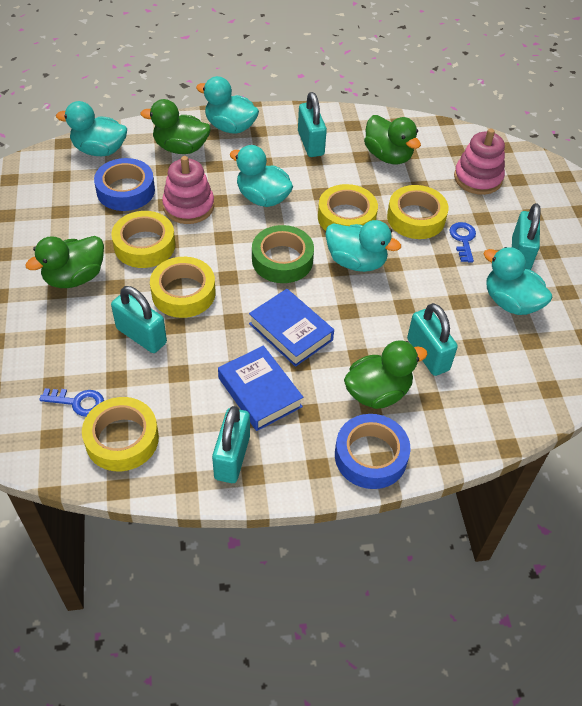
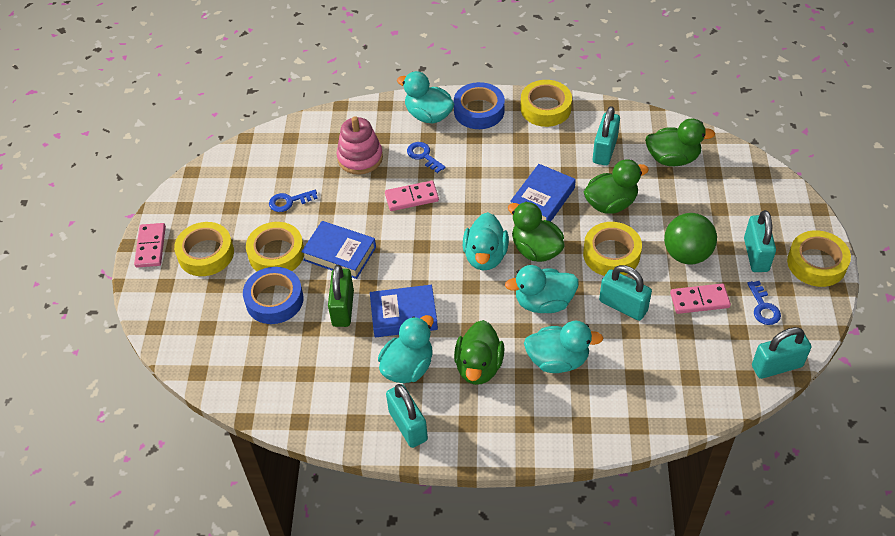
blue book: [218,346,303,431] [249,289,334,367] = 2 -> [301,221,376,279] [370,285,438,337] [510,164,576,222] = 3
blue key: [39,388,104,417] [449,222,476,263] = 2 -> [269,190,318,212] [407,142,446,173] [747,281,781,325] = 3
green ball: none = 0 -> [664,213,717,264] = 1
green padlock: none = 0 -> [328,265,354,327] = 1
green tape: [252,225,314,283] = 1 -> none = 0
pink domino: none = 0 -> [134,223,166,268] [385,181,439,211] [670,284,731,314] = 3
pink stacking toy: [162,156,214,224] [454,128,505,195] = 2 -> [336,116,383,175] = 1

